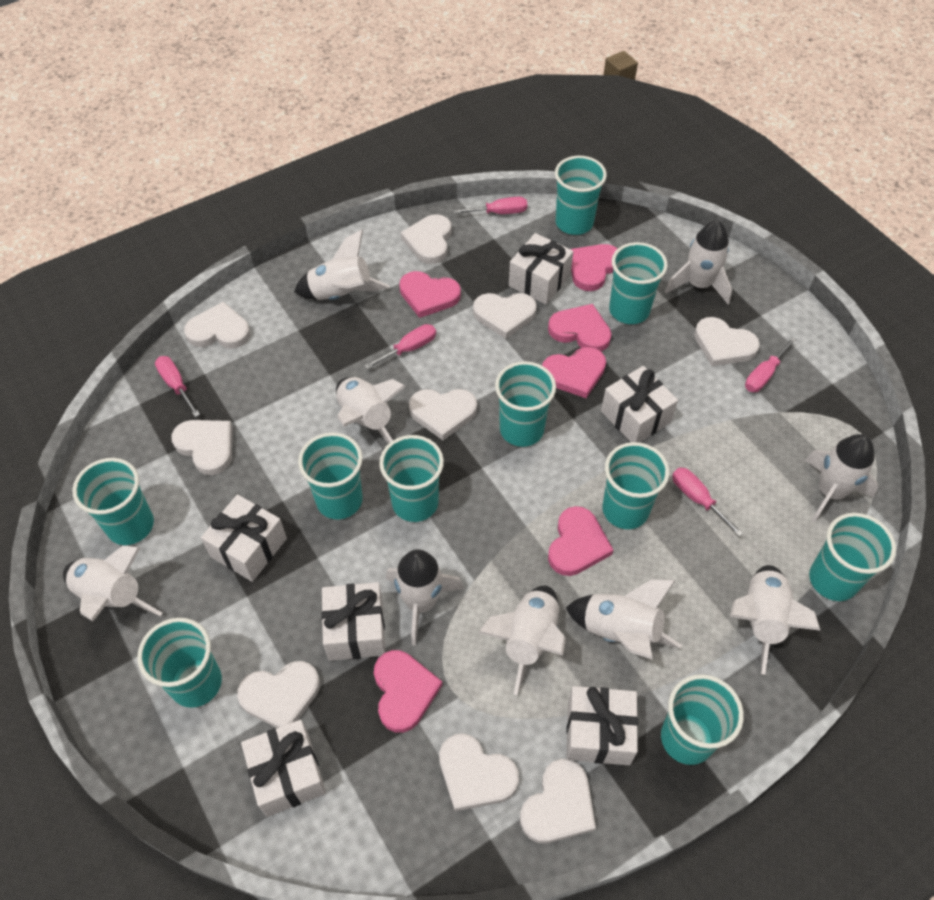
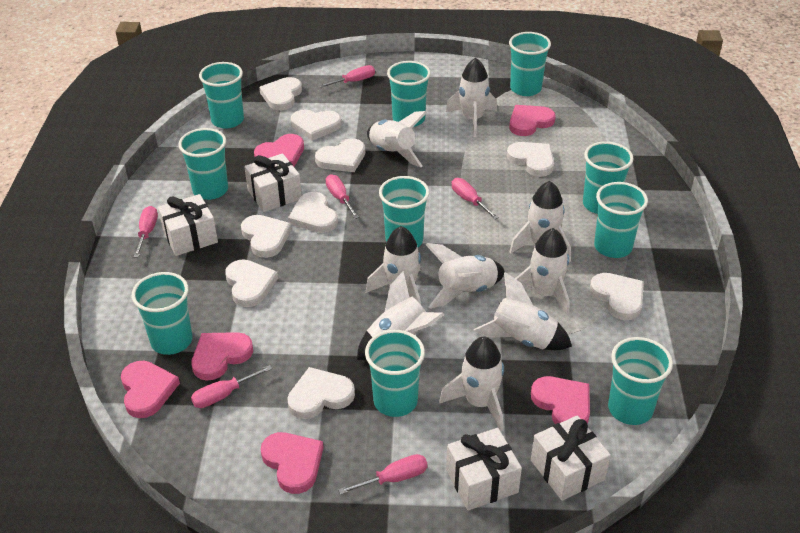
pink screwdriver: [155,356,200,417] [364,324,436,369] [453,197,527,214] [672,467,743,537] [745,337,796,392] = 5 -> [134,206,158,258] [191,365,272,408] [319,65,375,88] [326,174,359,219] [338,454,428,495] [452,178,499,219] = 6
white gift: [201,494,287,582] [241,720,326,817] [321,582,385,661] [509,233,573,304] [566,686,638,765] [601,366,678,443] = 6 -> [158,194,218,256] [244,153,302,212] [446,428,522,510] [531,415,611,501] = 4

